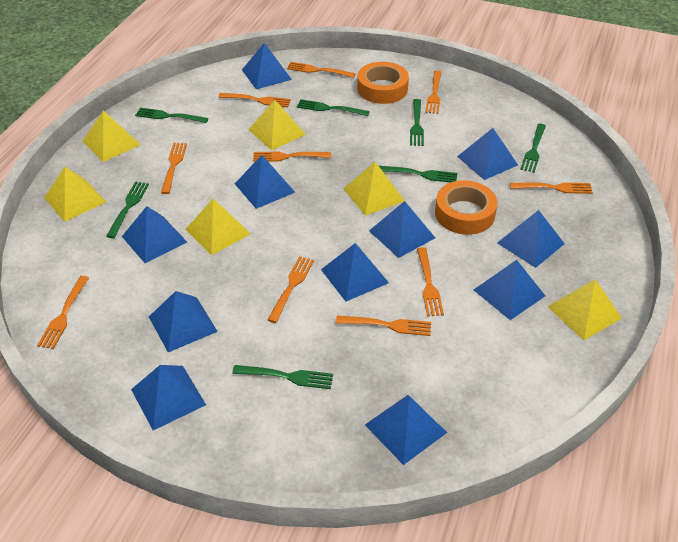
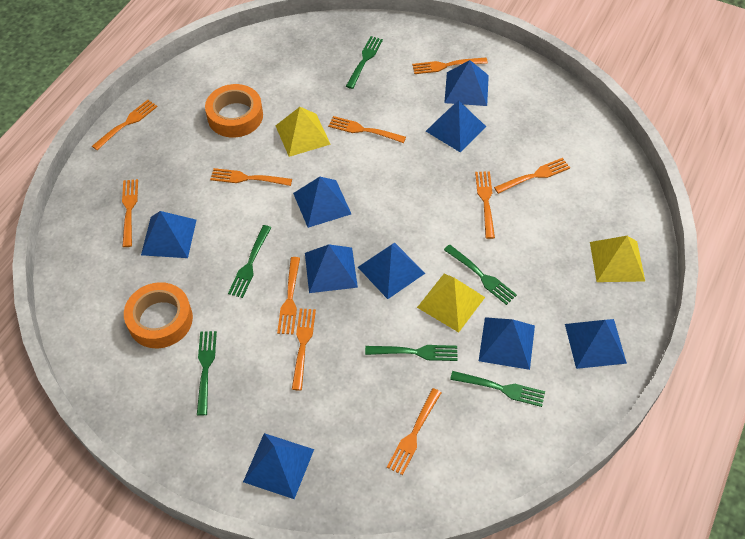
blue pyramid: [122,206,187,263] [131,365,206,430] [149,291,218,352] [235,155,296,209] [242,43,292,89] [321,243,389,302] [365,395,447,465] [369,201,435,258] [457,128,518,180] [474,260,545,320] [497,210,565,268] = 11 -> [141,211,196,258] [243,433,314,499] [293,177,351,228] [305,244,358,293] [358,243,425,299] [426,101,486,152] [444,60,489,106] [479,317,535,370] [565,319,627,369] = 9
green fork: [106,182,149,238] [135,107,208,123] [232,365,333,389] [297,99,370,116] [379,166,457,183] [410,99,424,146] [520,124,546,173] = 7 -> [197,331,217,416] [228,225,271,298] [346,36,383,89] [365,345,458,361] [444,244,517,305] [450,371,545,407] = 6
yellow pyramid: [44,167,106,222] [82,110,141,162] [185,198,251,255] [248,100,306,150] [344,162,405,216] [547,279,622,340] = 6 -> [276,107,331,157] [417,274,485,332] [590,236,645,282] = 3

